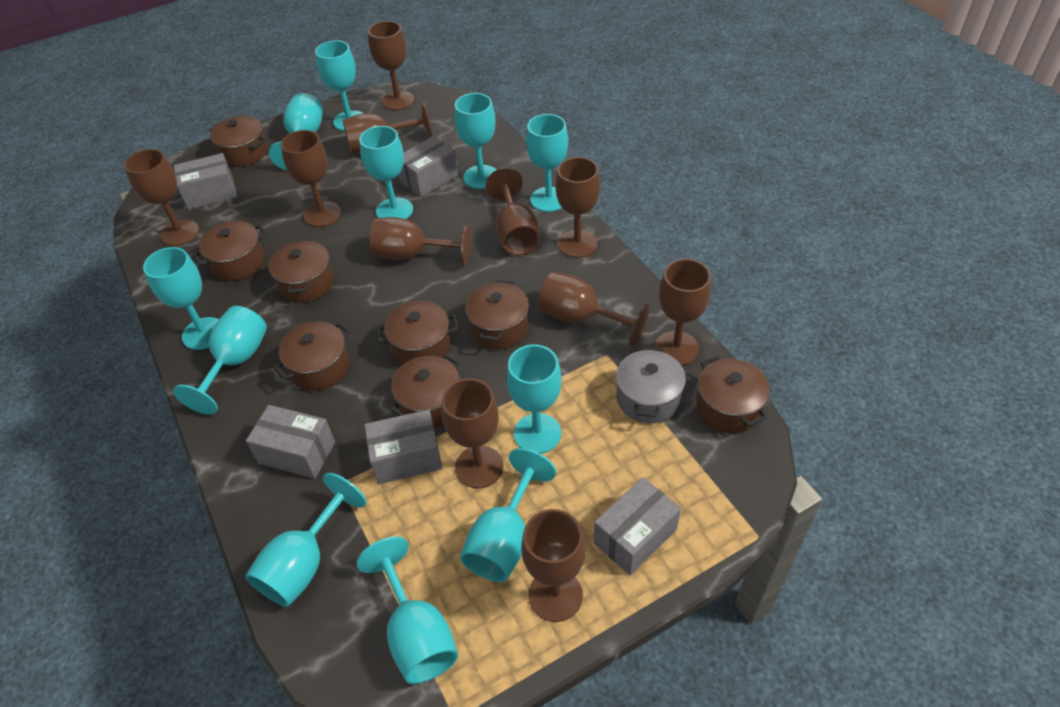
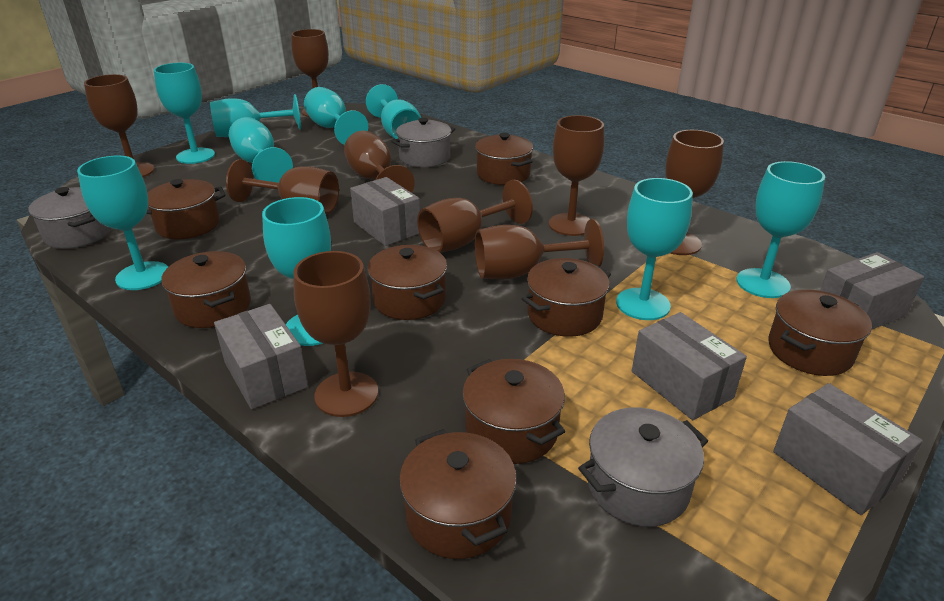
brown goblet: [124,149,199,246] [281,130,341,227] [343,102,432,154] [368,21,414,110] [369,217,472,265] [441,378,504,488] [486,168,540,256] [521,509,585,622] [538,271,650,346] [556,157,600,258] [654,259,711,366] = 11 -> [84,74,155,177] [226,159,339,214] [291,29,329,117] [293,251,378,417] [344,130,415,193] [417,179,533,253] [475,219,604,279] [549,115,604,236] [666,130,724,255] = 9
grey pot: [616,347,686,424] = 1 -> [28,187,111,249] [391,118,455,167] [578,407,708,527] = 3
turquoise goblet: [143,247,219,350] [173,306,267,415] [245,473,367,607] [269,93,323,170] [315,40,364,131] [357,537,458,684] [359,126,413,219] [454,93,497,189] [460,448,556,582] [507,344,562,454] [526,114,568,212] = 11 -> [77,156,168,290] [154,63,215,164] [210,94,301,137] [229,117,293,183] [262,197,331,346] [304,87,368,145] [366,84,422,139] [616,178,693,320] [736,161,825,298] = 9

